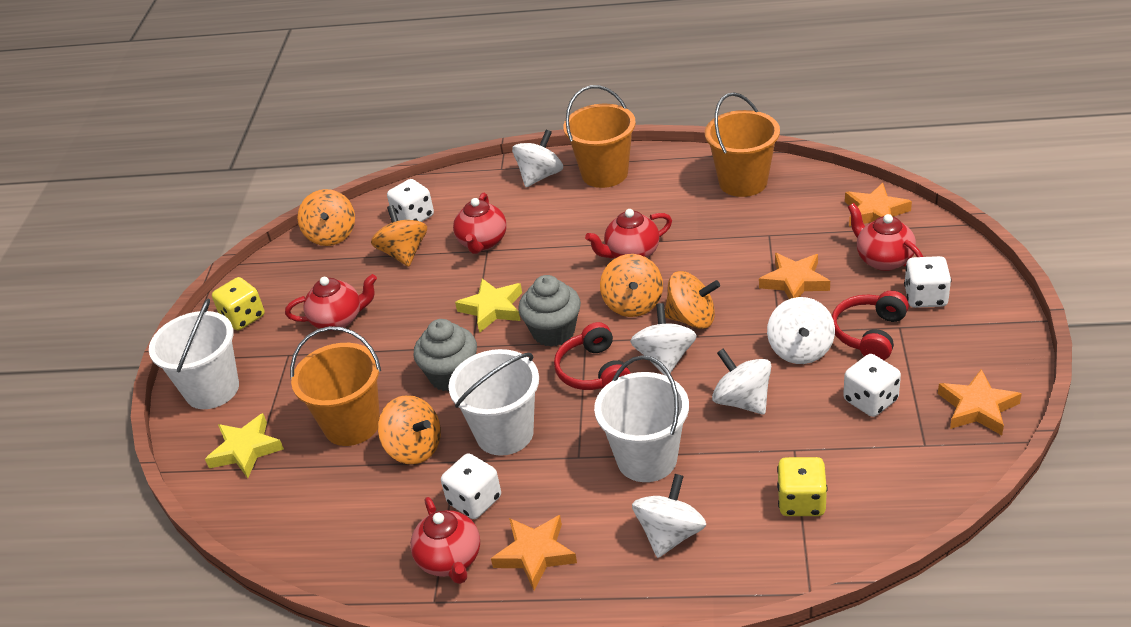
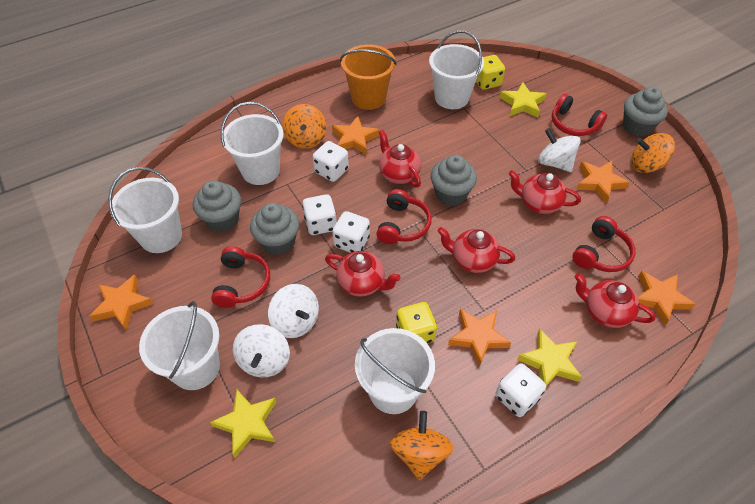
grey cupcake: [413,319,477,392] [518,275,581,347] = 2 -> [193,180,241,232] [250,203,299,255] [431,155,477,206] [623,87,668,136] = 4
orange bucket: [290,326,381,446] [563,85,636,188] [705,92,780,197] = 3 -> [340,45,397,110] = 1
orange spinning top: [297,189,355,246] [371,205,427,267] [378,395,441,465] [600,254,663,317] [665,271,720,329] = 5 -> [283,104,326,149] [390,411,453,480] [631,133,675,173] = 3
orange star: [491,515,577,590] [759,253,830,299] [845,183,912,227] [938,369,1022,435] = 4 -> [89,274,153,330] [332,116,379,155] [448,309,511,367] [576,161,630,203] [638,271,696,325] = 5
red headphones: [554,322,631,390] [832,291,909,360] = 2 -> [211,246,270,308] [376,189,432,244] [552,94,607,136] [572,216,636,272] = 4
white bucket: [149,299,239,409] [449,349,539,456] [594,355,689,482] = 3 -> [108,167,182,253] [139,301,220,390] [221,102,283,185] [355,328,435,414] [429,30,484,109] = 5
white spinning top: [512,130,563,187] [630,303,697,376] [632,474,706,558] [712,348,771,415] [767,297,835,364] = 5 -> [233,324,290,377] [268,284,319,338] [538,128,581,172] = 3
yellow star: [205,413,284,478] [455,278,522,333] = 2 -> [210,389,276,458] [500,82,546,118] [517,329,582,386] = 3

